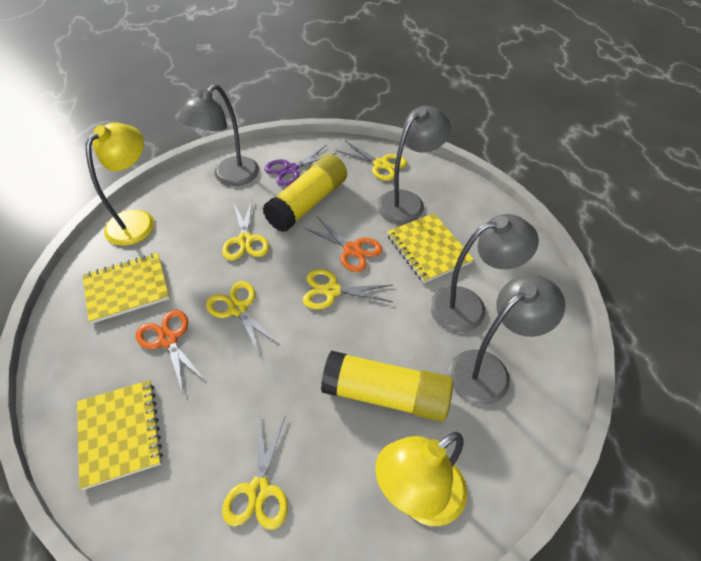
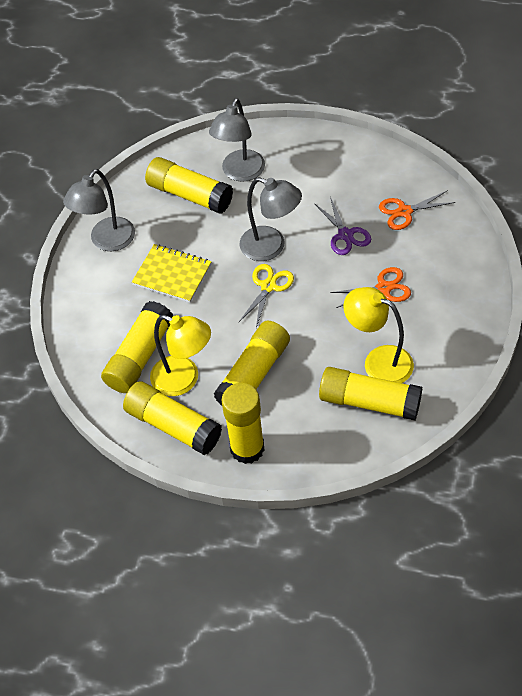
grey lamp: [178,84,259,186] [377,106,451,223] [430,214,539,332] [449,274,565,405] = 4 -> [63,169,135,251] [209,98,265,182] [240,177,302,261] = 3
yellow glue stick: [263,154,347,232] [321,351,453,422] = 2 -> [101,301,173,393] [123,381,222,455] [145,157,233,214] [214,321,290,406] [222,383,265,464] [319,367,423,421] = 6
yellow notebook: [77,380,163,490] [82,253,170,324] [387,213,474,283] = 3 -> [132,244,212,302] = 1
yellow scissors: [206,281,281,356] [222,200,269,260] [222,415,288,530] [303,269,392,310] [335,141,407,181] = 5 -> [238,264,294,328] = 1

